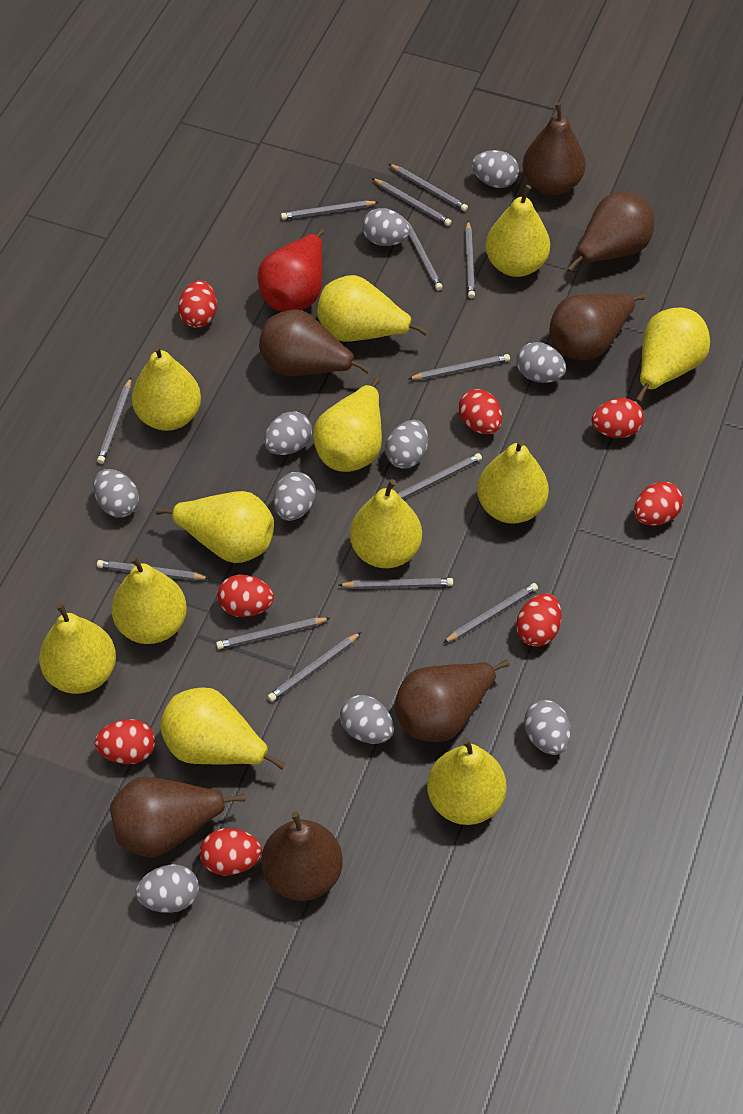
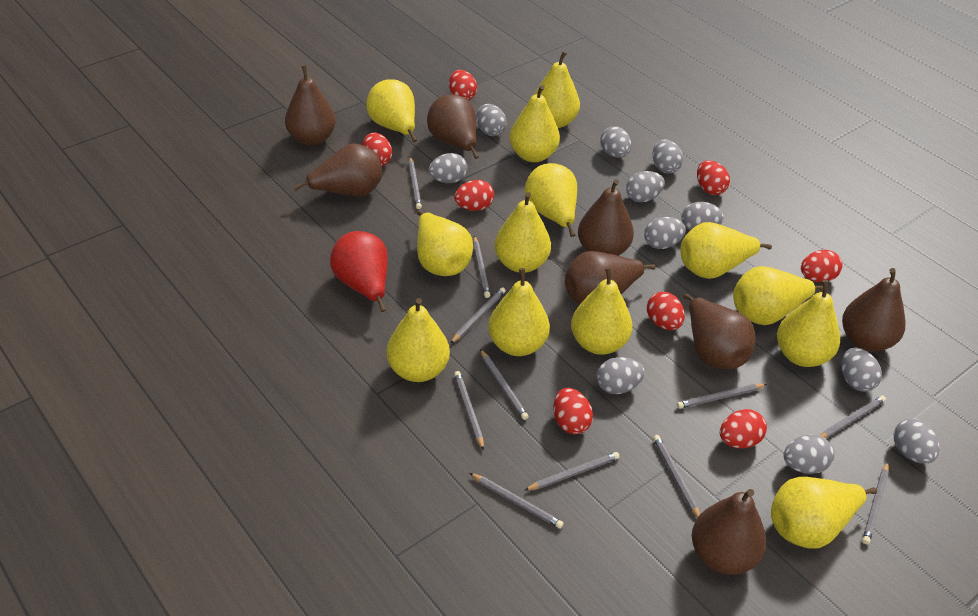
brown pear: [110,777,246,858] [259,309,370,376] [261,811,343,901] [394,660,510,742] [523,102,586,195] [549,293,645,360] [567,193,654,272] = 7 -> [285,65,336,146] [293,144,382,197] [427,94,479,159] [565,251,655,304] [578,179,634,256] [683,293,756,369] [692,489,766,575] [842,268,905,352] = 8
grey egg: [94,469,139,518] [136,864,199,913] [264,412,312,455] [273,472,316,521] [340,695,394,744] [362,208,410,246] [385,420,428,469] [472,150,519,188] [516,342,566,383] [524,700,571,755] = 10 -> [429,153,468,183] [477,104,507,136] [596,357,645,394] [600,126,631,158] [626,171,665,202] [644,217,686,249] [653,139,683,173] [681,202,724,230] [784,435,834,474] [841,348,882,392] [894,419,939,464] = 11
grey pencil: [97,378,131,464] [97,560,210,580] [216,618,330,649] [268,632,361,702] [281,201,378,220] [338,578,453,589] [372,178,452,226] [389,164,468,211] [398,453,482,499] [404,218,443,291] [408,354,510,380] [443,583,538,643] [465,221,475,298] = 13 -> [409,157,422,209] [450,287,506,344] [454,371,484,450] [470,473,564,529] [473,236,490,298] [480,349,528,420] [524,452,620,491] [653,435,700,518] [677,384,767,409] [819,396,886,438] [862,462,889,544] = 11
yellow pear: [39,603,116,694] [111,556,187,644] [132,345,201,431] [155,491,274,563] [160,688,286,770] [313,378,382,472] [317,275,428,342] [350,479,422,568] [427,738,507,825] [477,439,549,524] [485,185,550,277] [636,307,710,402] = 12 -> [366,79,417,142] [387,298,450,382] [417,210,473,276] [488,268,550,356] [494,192,551,273] [510,85,560,162] [525,163,577,237] [534,51,580,128] [571,267,632,355] [681,222,772,279] [733,266,823,325] [771,477,877,549] [777,280,840,367] = 13

